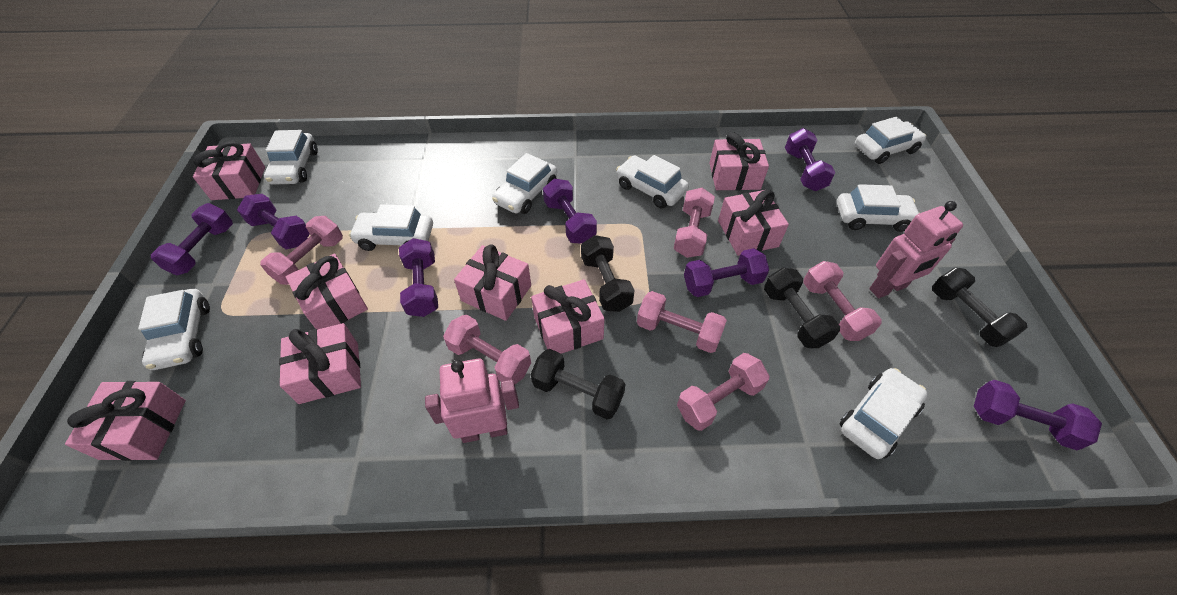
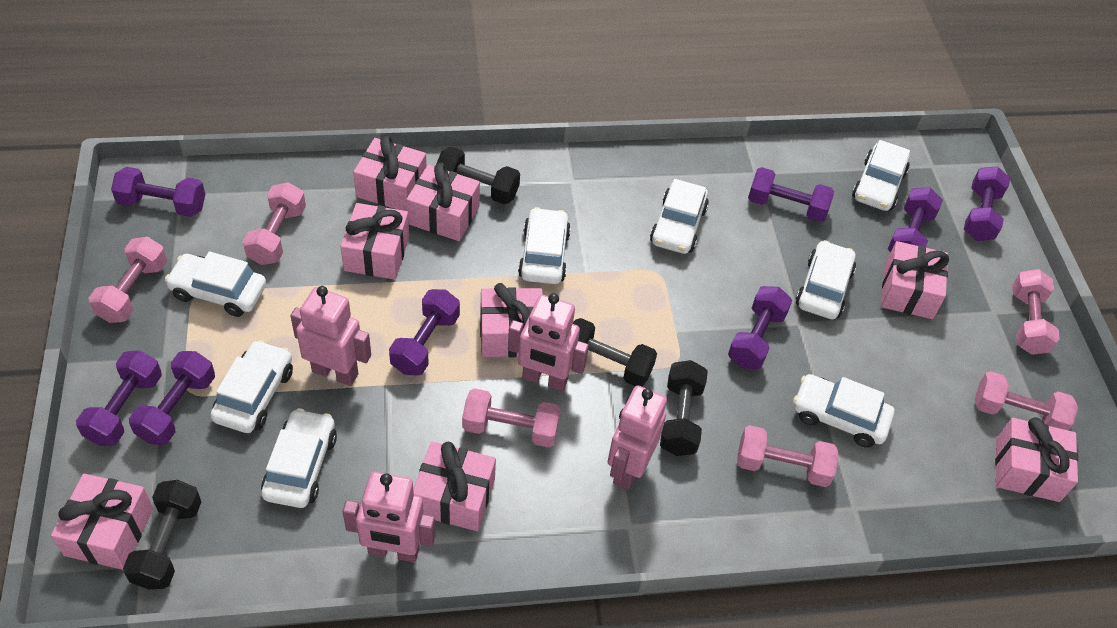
pink robot: [425,358,519,443] [869,201,963,298] = 2 -> [290,286,371,386] [343,472,435,562] [508,293,589,391] [608,385,667,490] = 4
purple dumbbell: [151,203,233,276] [237,194,310,249] [399,238,438,317] [543,179,597,244] [684,248,769,297] [785,128,835,191] [974,380,1102,450] = 7 -> [76,350,162,446] [111,167,205,217] [129,351,215,445] [389,289,460,376] [728,286,792,369] [748,167,834,222] [888,188,943,252] [964,166,1010,241] = 8

